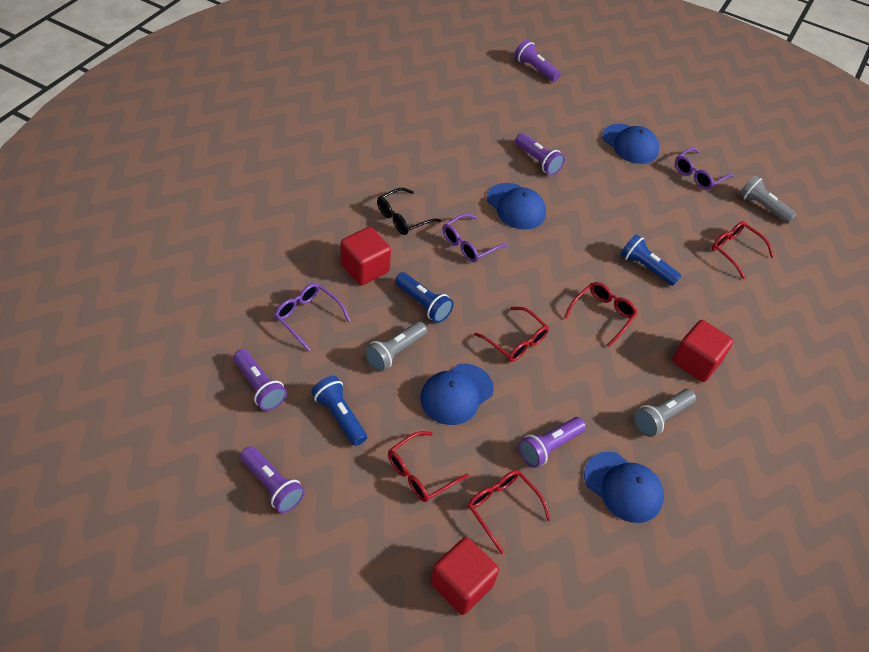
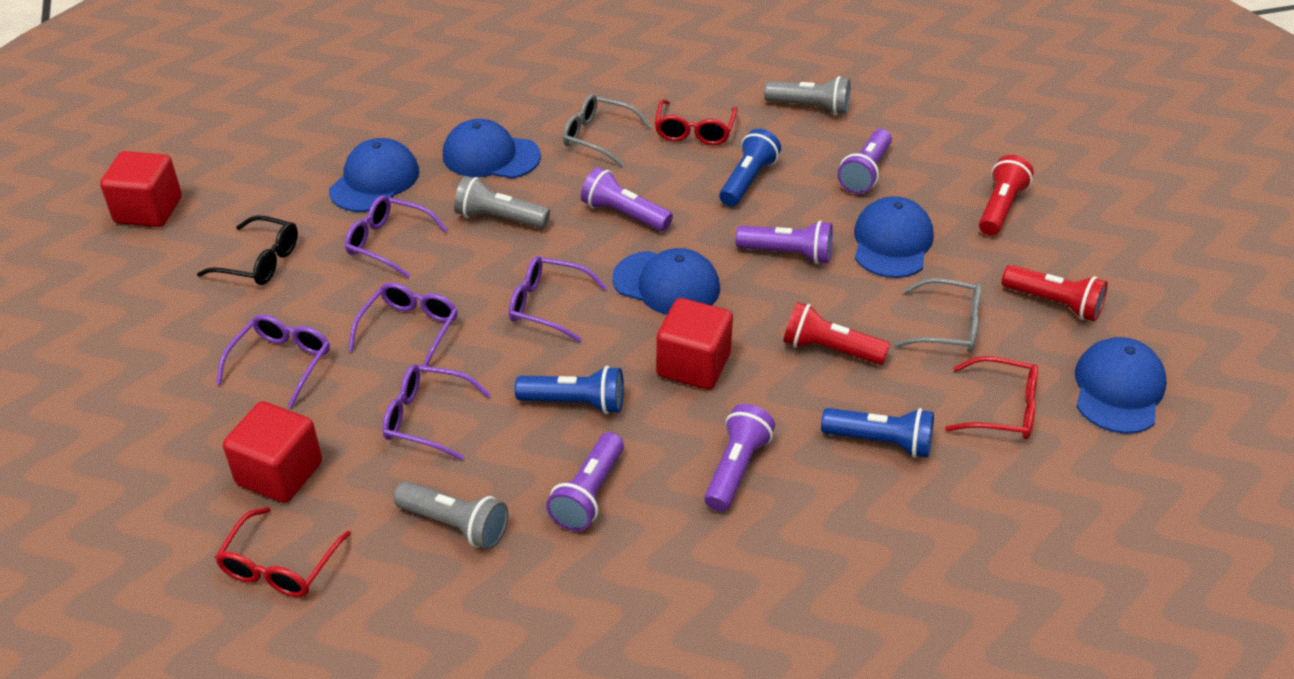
blue cap: [420,363,494,425] [487,183,546,230] [584,452,664,523] [602,124,659,164] = 4 -> [329,138,419,212] [443,119,541,179] [612,248,720,315] [854,196,933,278] [1075,337,1167,434] = 5
grey glasses: none = 0 -> [563,94,651,166] [894,278,981,353] = 2
purple glasses: [275,283,350,351] [443,213,508,262] [675,147,733,190] = 3 -> [216,314,330,408] [345,195,448,278] [348,282,458,372] [382,364,491,460] [509,256,607,342] = 5
red flashlight: none = 0 -> [783,302,890,365] [979,155,1034,236] [1002,265,1108,322] = 3
red glasses: [388,431,469,502] [468,470,551,554] [474,307,549,362] [564,282,638,348] [712,221,774,279] = 5 -> [215,507,351,597] [655,99,737,145] [945,356,1038,439] = 3

